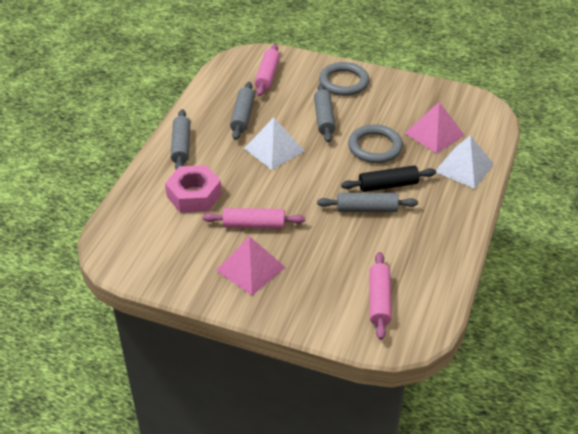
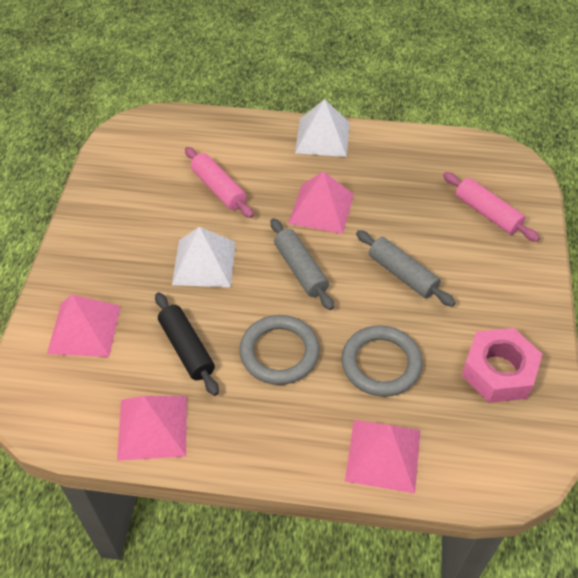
grey rolling pin: [171,109,190,170] [230,82,255,140] [314,84,336,142] [317,193,418,212] = 4 -> [271,218,334,310] [356,230,455,307] = 2
pink pyramid: [216,236,285,295] [405,102,464,154] = 2 -> [47,295,121,357] [117,396,187,461] [288,171,354,234] [345,420,421,493] = 4
pink rolling pin: [203,208,305,229] [255,44,280,96] [369,252,392,340] = 3 -> [185,147,254,218] [443,172,540,242] = 2

